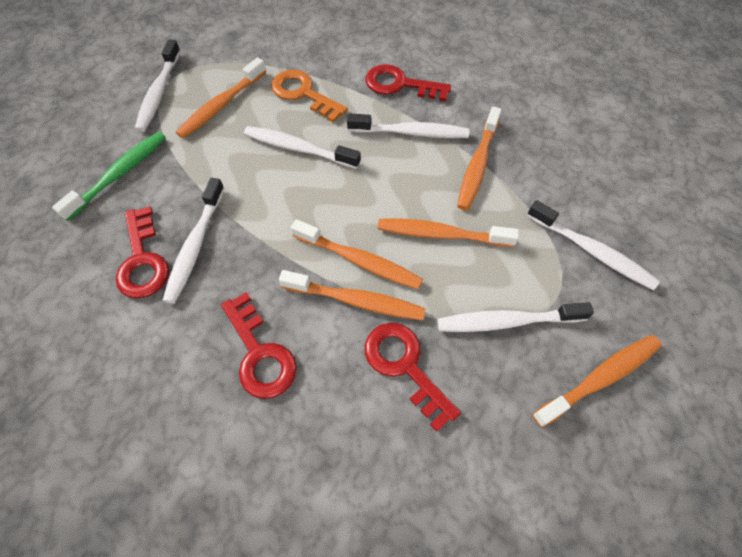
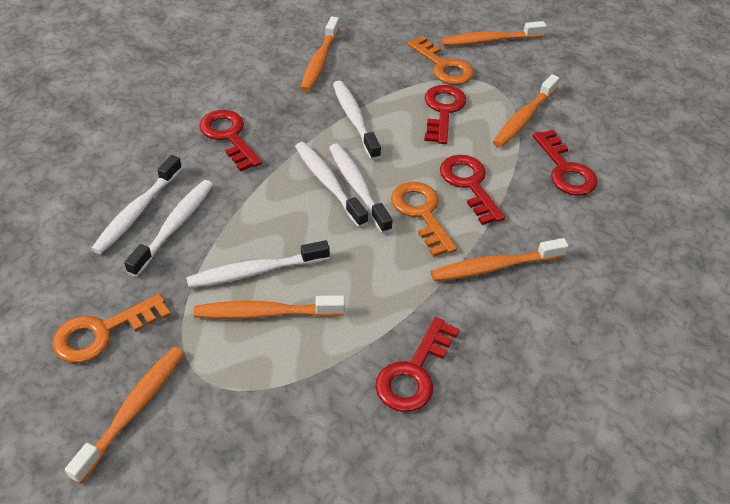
green toothbrush: [52,132,166,221] = 1 -> none = 0
orange key: [271,69,348,122] = 1 -> [52,294,171,363] [391,182,457,257] [407,36,474,85] = 3
red key: [116,206,169,298] [221,292,297,399] [365,64,451,102] [365,323,461,432] = 4 -> [199,110,262,172] [375,317,460,412] [424,85,466,144] [440,155,505,225] [533,130,598,196] = 5

